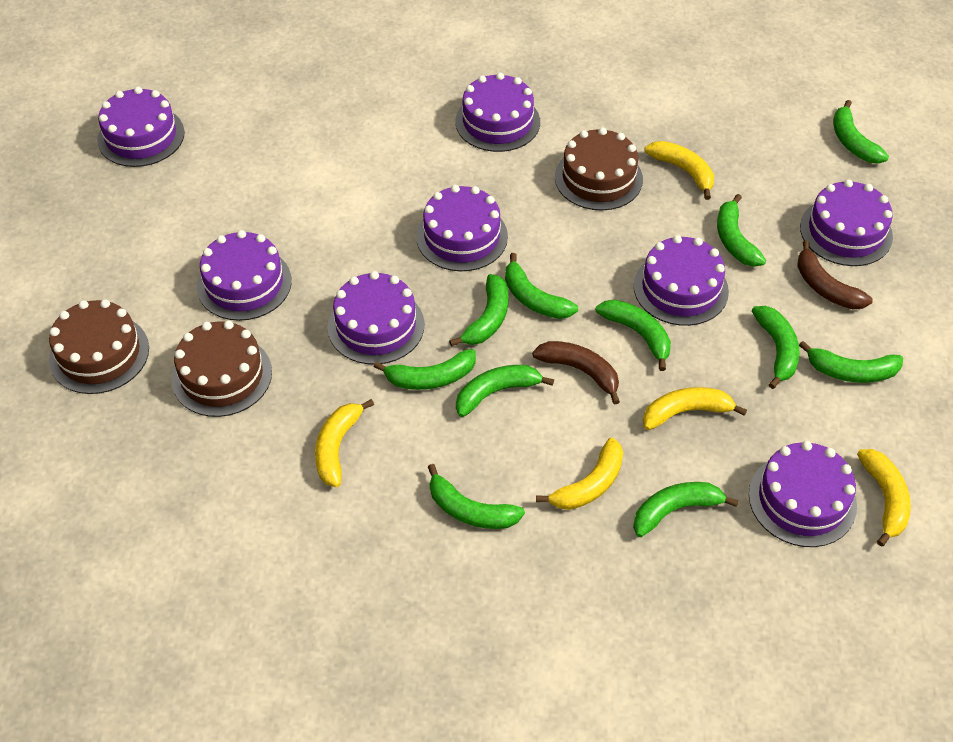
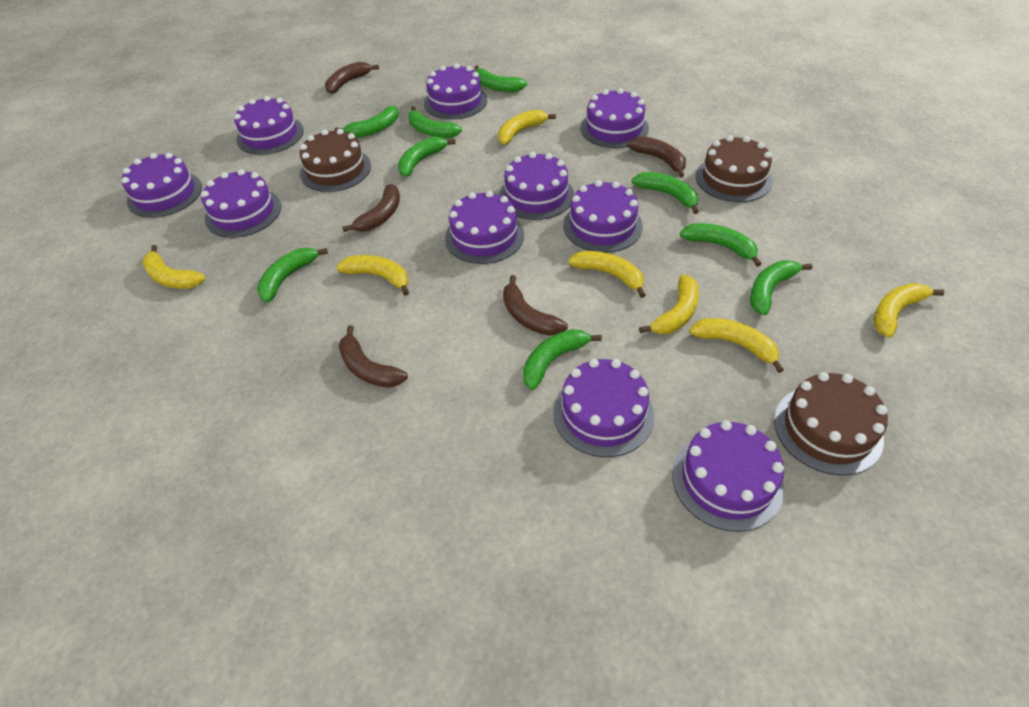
brown banana: [532,341,620,405] [797,240,873,309] = 2 -> [325,62,379,94] [339,325,408,388] [342,184,400,232] [503,275,568,336] [627,136,686,177] = 5
green banana: [374,349,476,390] [428,464,525,529] [449,274,508,347] [456,365,554,417] [505,253,578,319] [596,300,671,371] [633,482,739,537] [717,194,766,267] [752,306,800,389] [799,341,903,383] [833,100,889,164] = 11 -> [257,248,328,302] [335,106,399,138] [398,137,456,177] [408,106,462,138] [474,65,528,92] [523,329,602,390] [631,172,699,214] [680,223,761,267] [750,260,812,315] = 9
purple cake: [97,87,185,167] [197,230,292,321] [328,271,425,364] [416,185,508,271] [455,73,540,152] [634,235,729,326] [749,441,857,547] [800,179,893,266] = 8 -> [121,153,202,218] [201,169,281,238] [234,96,304,155] [424,64,487,120] [445,191,524,264] [499,152,574,220] [553,359,654,457] [563,180,643,253] [581,88,649,148] [672,420,784,532] = 10
yellow banana: [315,399,374,487] [536,438,623,510] [643,387,747,430] [645,141,714,200] [857,449,911,547] = 5 -> [142,245,205,289] [336,255,409,296] [498,110,556,145] [568,251,646,298] [639,275,699,334] [689,318,784,373] [874,283,945,338] = 7

